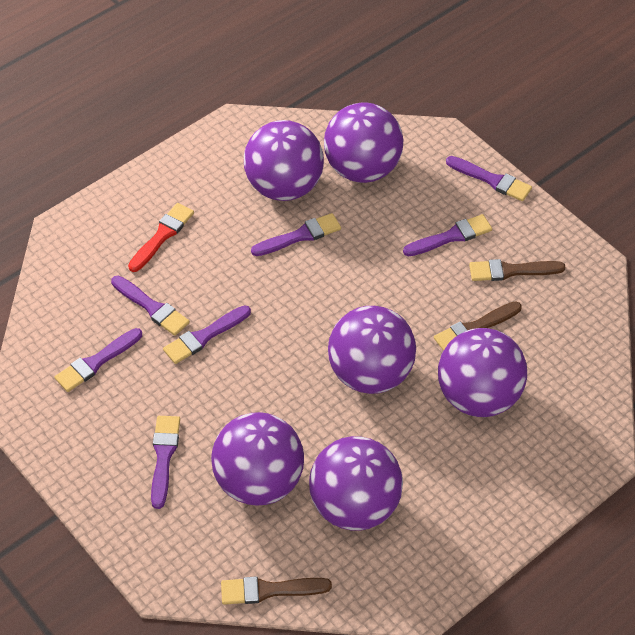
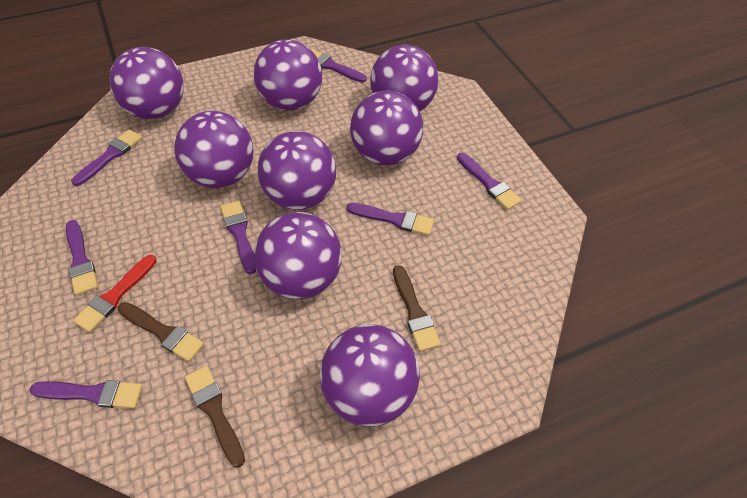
purple ball: [211,412,304,506] [244,120,324,201] [309,436,403,531] [324,103,403,183] [328,306,416,394] [438,328,527,417] = 6 -> [109,47,184,119] [174,111,253,188] [253,39,322,111] [254,212,342,299] [257,131,336,210] [320,324,420,427] [350,91,423,166] [370,45,439,111] = 8

